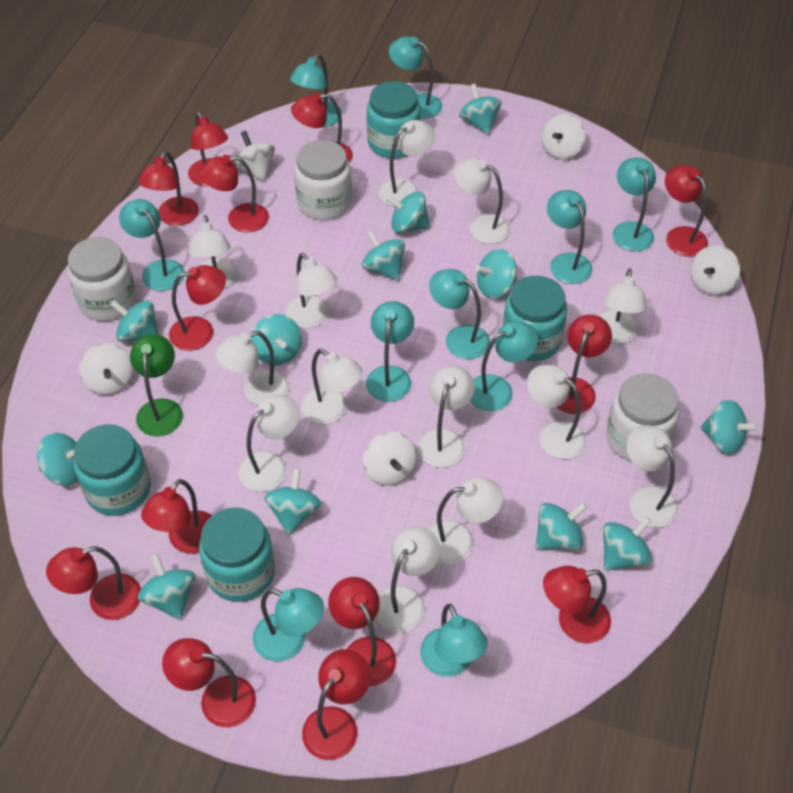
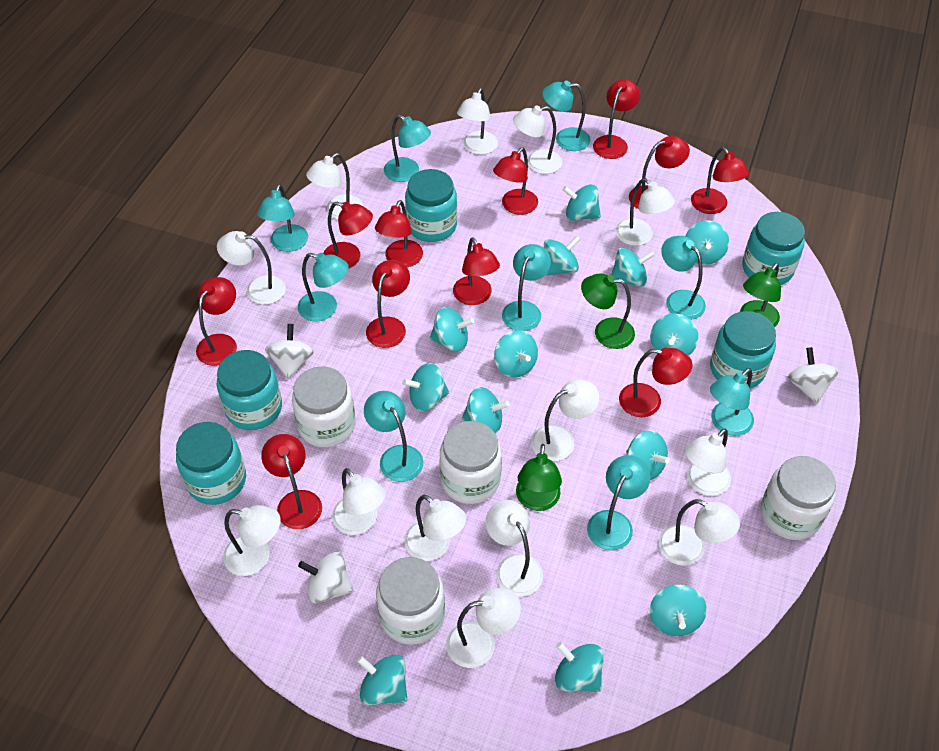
green lamp: [130,334,183,437] = 1 -> [516,444,562,511] [581,273,635,349] [740,263,781,327] = 3
red lamp: [46,546,141,620] [138,151,199,226] [141,479,212,554] [162,638,256,727] [169,265,226,351] [188,112,228,186] [200,155,269,232] [291,93,353,163] [302,649,371,760] [328,577,396,686] [543,566,611,643] [557,315,612,414] [665,165,708,257] = 13 -> [196,277,237,366] [261,434,322,529] [323,202,373,268] [366,260,410,348] [375,200,423,267] [453,237,500,305] [493,148,538,215] [593,79,640,159] [619,348,692,417] [629,136,690,209] [691,147,749,214] = 11
turquoise jar: [74,424,151,516] [199,507,275,602] [367,81,421,159] [503,276,567,361] = 4 -> [176,422,246,505] [217,350,282,430] [405,169,457,242] [710,311,776,389] [742,212,805,285] = 5
turquoise lamp: [119,199,185,291] [252,588,324,662] [290,53,342,127] [366,301,414,402] [389,36,442,119] [420,604,488,677] [429,269,490,359] [470,321,538,411] [547,190,593,284] [613,157,656,251] = 10 -> [257,184,308,252] [298,253,349,321] [364,391,423,482] [384,115,431,182] [502,244,551,331] [542,81,590,151] [587,455,650,551] [661,236,706,320] [710,368,754,436] = 9
turquoise spinning top: [37,433,78,486] [110,300,159,342] [138,554,195,620] [251,314,302,366] [264,468,322,535] [362,229,405,281] [385,191,431,233] [459,84,502,135] [475,249,517,298] [535,502,587,550] [603,517,652,571] [700,399,758,455] = 12 -> [357,655,407,705] [402,363,449,411] [430,307,474,352] [462,387,510,434] [494,330,538,378] [544,235,580,276] [555,642,604,692] [563,184,601,221] [611,248,654,287] [626,430,670,480] [650,314,698,356] [650,584,707,636] [685,221,729,265] = 13
white jar: [68,237,136,321] [294,140,352,220] [606,373,679,462] = 3 -> [292,366,356,447] [376,557,445,645] [440,421,502,504] [761,456,836,540] = 4
white spinning top: [79,343,134,396] [232,130,275,182] [363,432,417,486] [542,113,585,160] [690,245,740,295] = 5 -> [265,324,314,379] [298,552,353,604] [788,347,839,404] = 3

